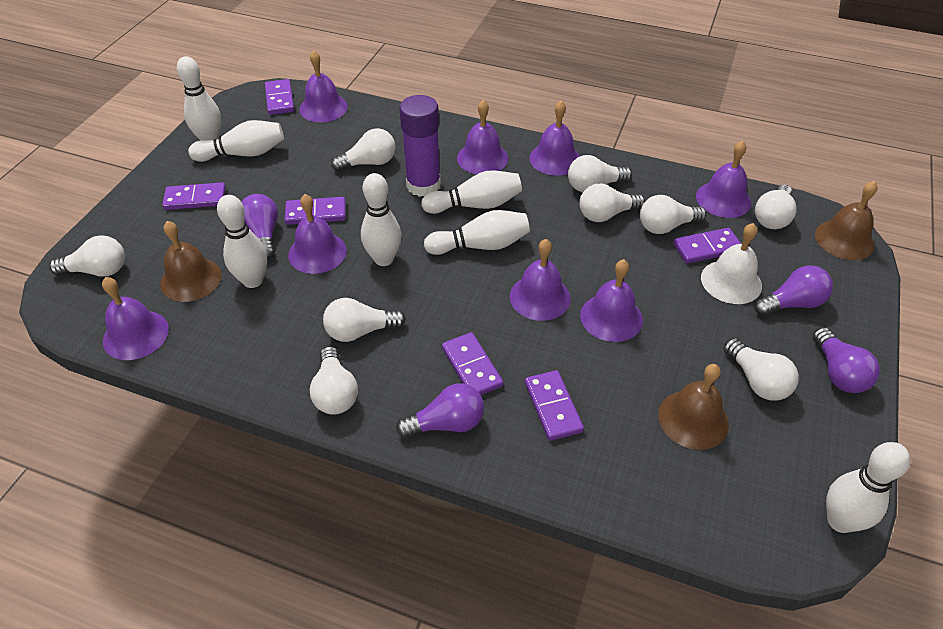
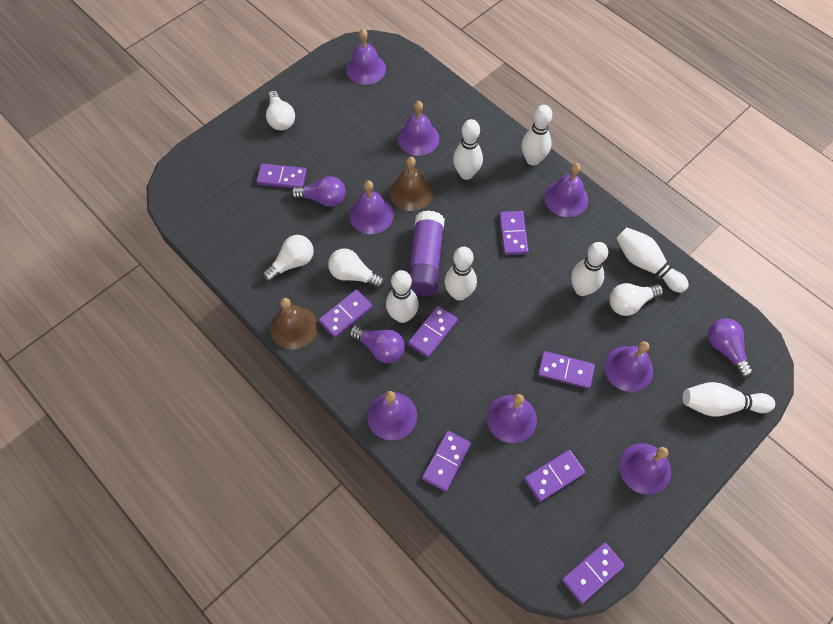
brown bell: [160,221,222,302] [658,364,729,450] [815,181,878,260] = 3 -> [270,298,318,350] [390,157,433,211] = 2
purple domino: [162,182,226,210] [265,79,294,115] [284,197,346,225] [442,332,503,395] [525,370,584,441] [673,228,741,264] = 6 -> [257,163,307,188] [319,289,373,338] [408,306,458,358] [422,431,471,492] [499,211,529,255] [524,450,585,502] [538,351,595,389] [562,542,625,604] = 8
purple light bulb: [241,194,278,260] [396,383,484,438] [754,265,833,316] [812,327,880,393] = 4 -> [291,176,346,207] [349,325,405,363] [708,319,753,378] = 3
white bell: [701,223,762,304] = 1 -> none = 0
white light bulb: [49,235,125,277] [310,346,358,415] [323,298,406,342] [331,128,395,171] [568,155,632,192] [579,183,645,222] [640,195,706,234] [723,338,799,401] [755,184,797,229] = 9 -> [263,235,314,282] [266,90,295,130] [328,248,385,288] [609,283,663,316] = 4

